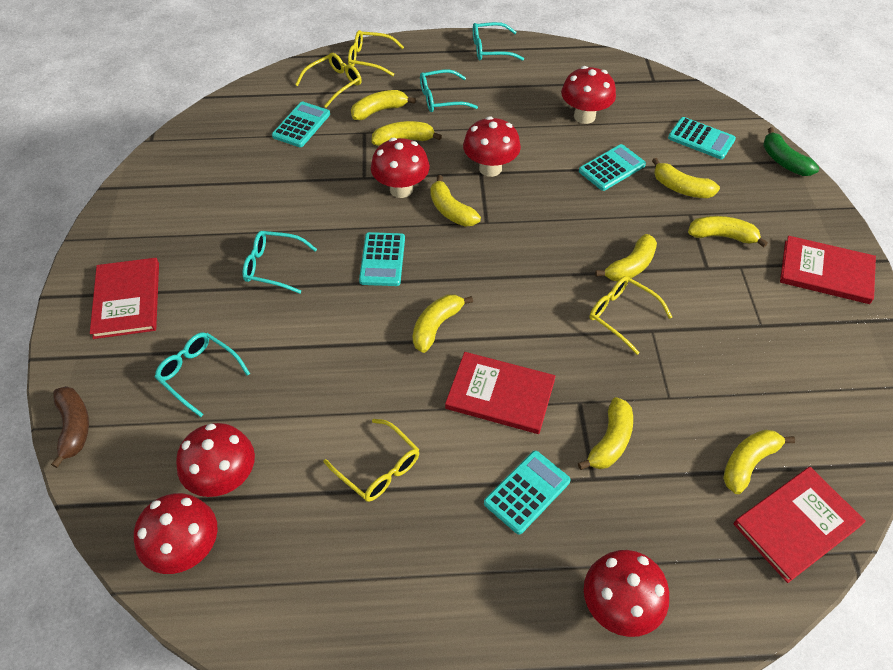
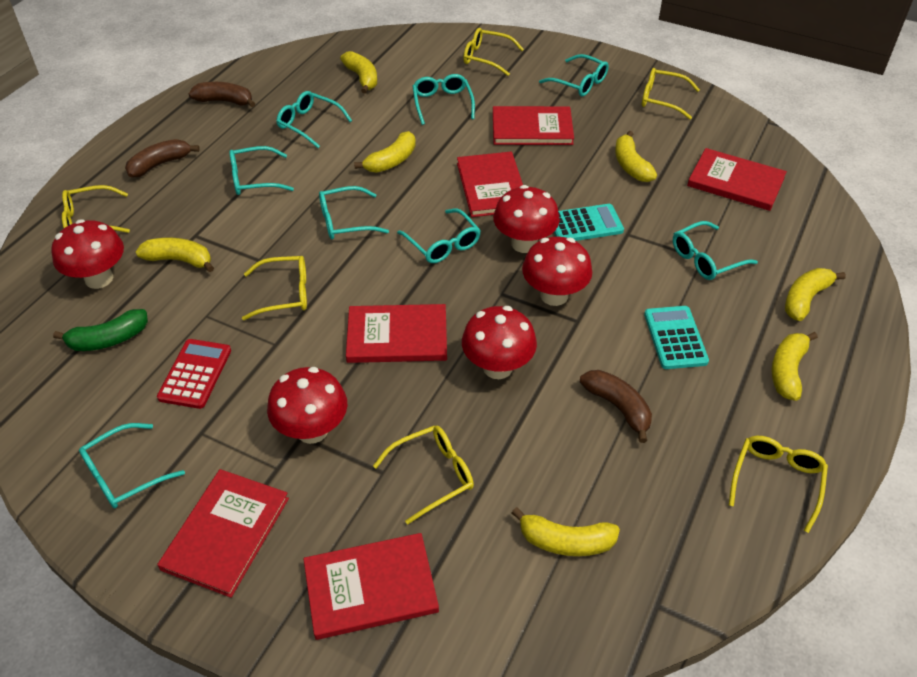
brown banana: [51,386,89,468] = 1 -> [125,139,200,177] [189,82,256,107] [580,370,652,443] = 3
red book: [90,258,159,339] [445,352,556,434] [734,467,866,583] [780,236,876,304] = 4 -> [157,469,289,598] [303,533,439,640] [346,304,447,363] [457,152,523,217] [493,106,574,145] [687,148,787,211] = 6
red calculator: none = 0 -> [157,339,231,409] = 1
red mushroom: [134,493,218,574] [176,423,255,497] [371,138,430,198] [463,116,521,177] [561,66,616,124] [584,550,669,637] = 6 -> [51,219,124,289] [267,367,347,444] [462,306,537,379] [493,185,560,253] [522,237,592,306] = 5
turquoise calculator: [272,101,330,147] [359,232,405,286] [484,451,571,534] [579,144,646,191] [668,117,736,159] = 5 -> [554,204,624,241] [644,306,709,369] = 2
turquoise glasses: [155,332,250,417] [243,231,317,294] [420,69,478,112] [473,22,524,61] = 4 -> [79,423,185,508] [229,146,294,195] [276,91,352,148] [319,186,389,239] [397,208,481,263] [412,74,475,125] [539,54,609,96] [673,221,758,280] = 8
yellow banana: [351,90,416,120] [372,121,442,146] [413,295,473,353] [430,175,481,226] [578,397,633,470] [595,234,657,281] [652,158,720,198] [688,216,768,247] [723,430,795,494] = 9 -> [136,238,214,272] [340,51,377,94] [354,131,416,173] [512,507,620,556] [615,131,657,182] [771,332,818,401] [785,268,846,321] = 7
yellow glasses: [295,53,362,108] [324,419,419,502] [348,30,404,76] [589,276,672,355] = 4 -> [62,185,130,233] [242,256,307,320] [373,426,474,525] [463,28,524,76] [642,68,700,119] [729,436,828,533] = 6

